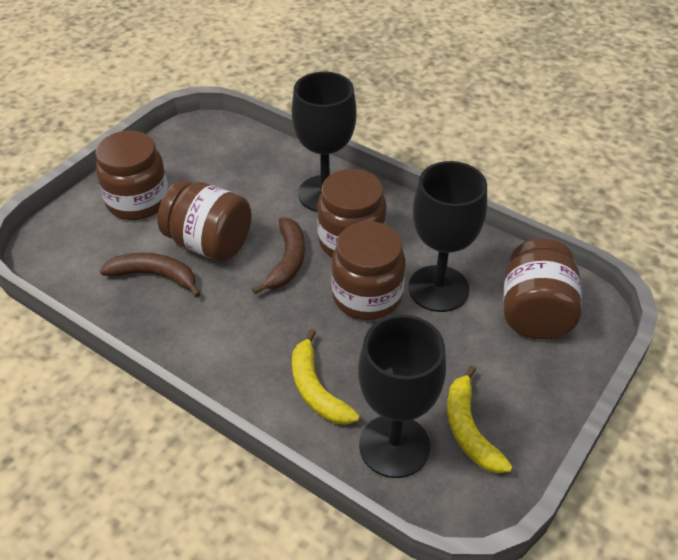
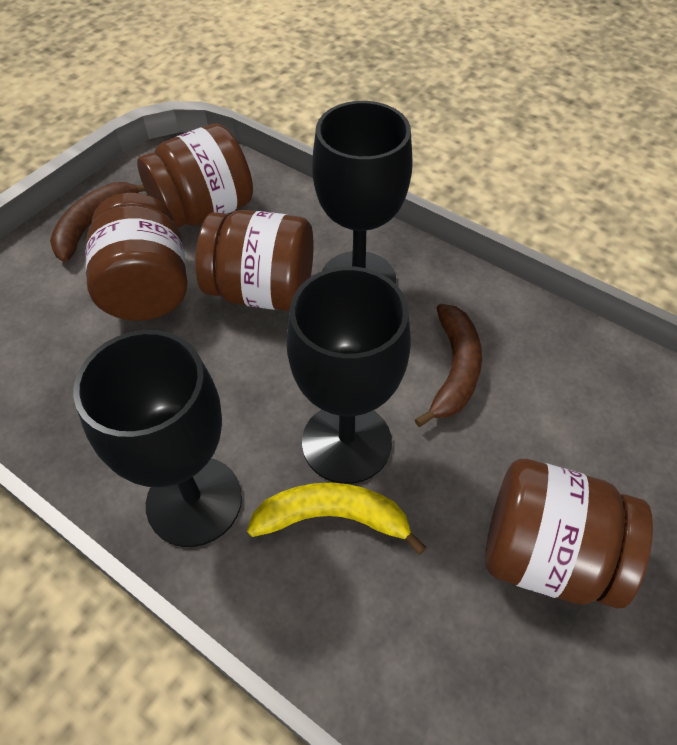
brown jar: [95,130,168,220] [158,180,252,262] [317,169,387,257] [331,221,406,320] [503,238,582,339] = 5 -> [85,193,187,321] [137,124,253,228] [196,210,314,311] [485,459,653,608] = 4
yellow banana: [292,329,360,425] [447,365,512,474] = 2 -> [247,483,427,555] = 1

